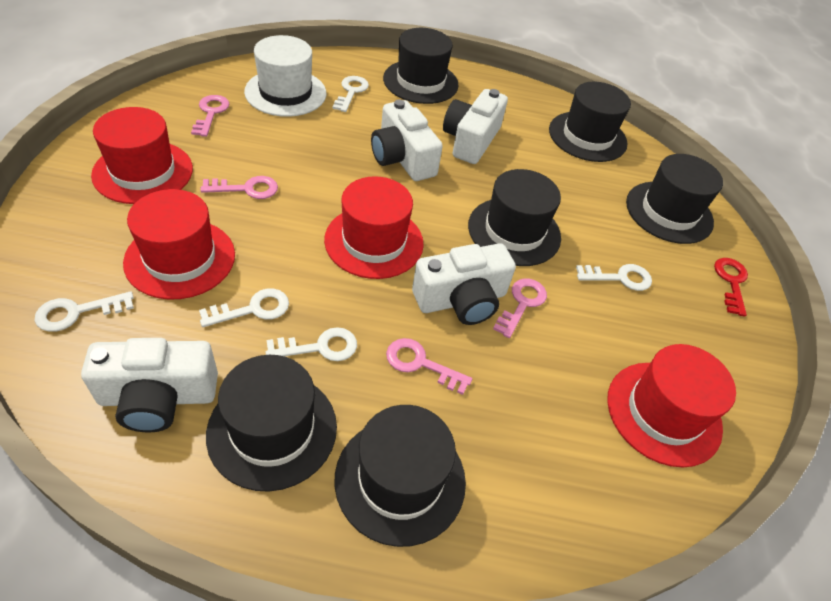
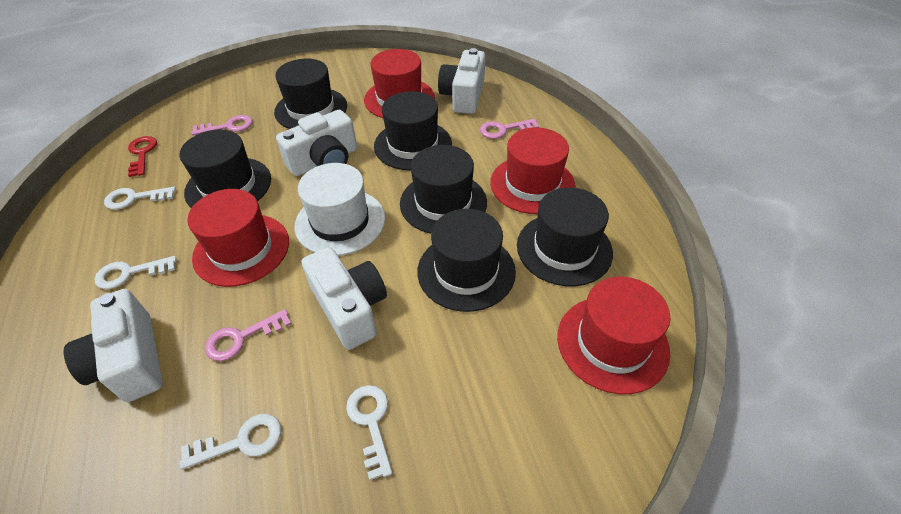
pink key: [191,95,229,137] [200,176,278,199] [386,338,472,395] [493,278,547,338] = 4 -> [192,115,253,136] [205,309,291,361] [480,119,539,139] = 3
white key: [34,291,134,332] [199,288,289,327] [266,327,357,361] [333,76,369,112] [576,264,652,291] = 5 -> [94,256,177,289] [104,187,176,210] [180,414,281,470] [346,385,392,480] = 4

